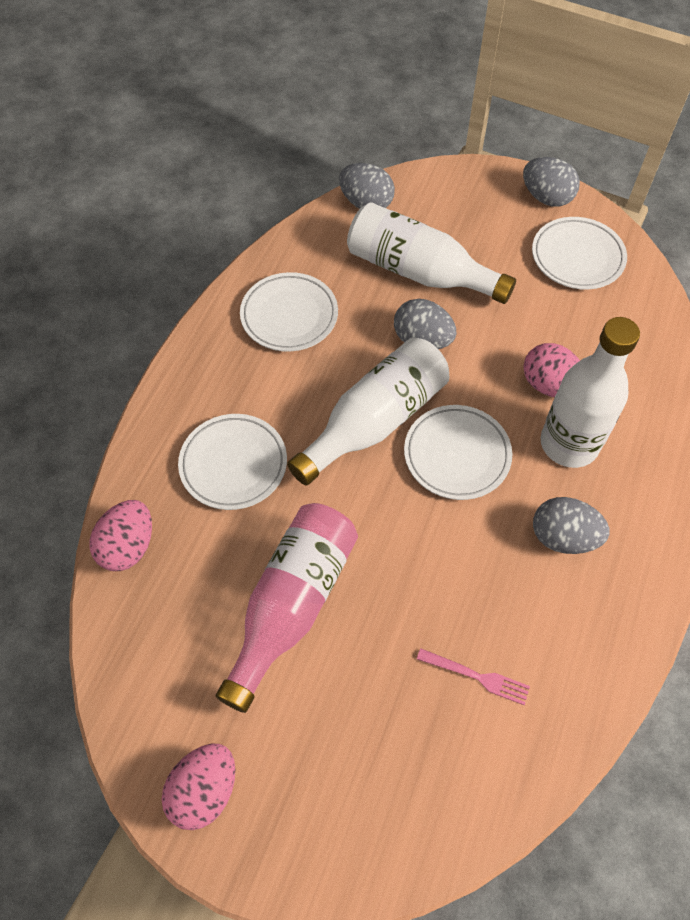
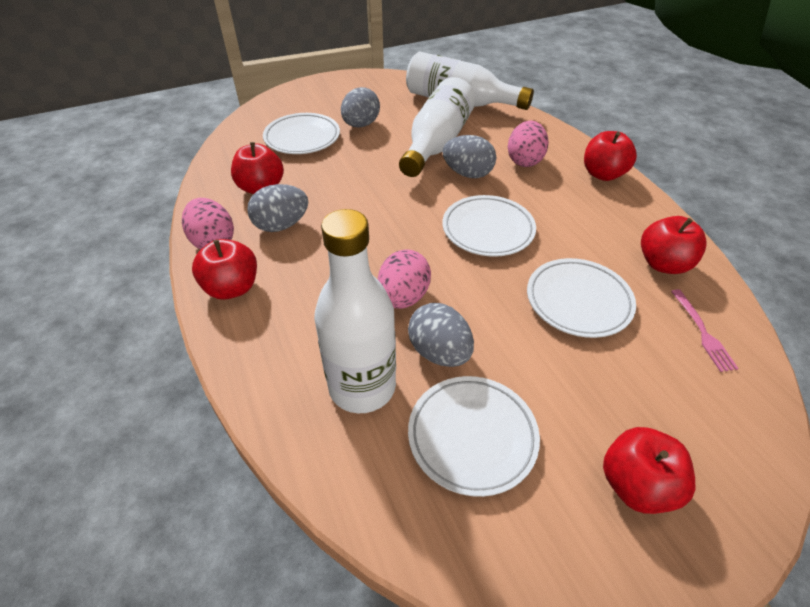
pink bottle: [216,503,358,713] = 1 -> none = 0
red apple: none = 0 -> [192,239,257,300] [231,142,284,194] [584,131,637,181] [603,427,695,514] [641,216,707,274] = 5

